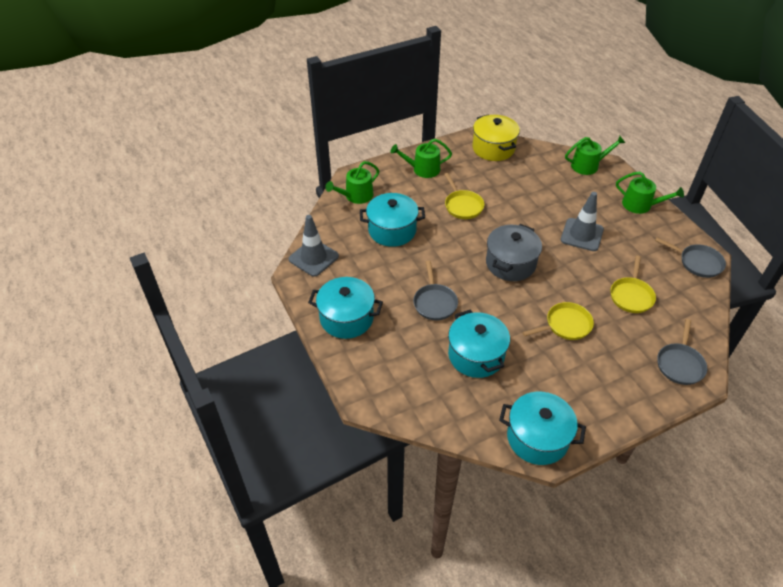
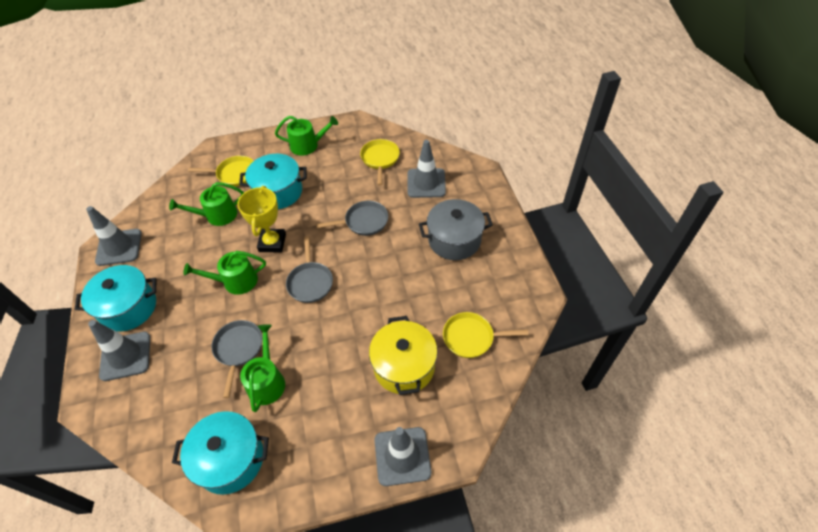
grey traffic cone: [288,215,339,277] [561,192,604,251] = 2 -> [86,206,142,266] [88,320,150,381] [374,427,431,486] [408,140,446,198] = 4
turquoise pot: [308,277,383,339] [360,193,425,247] [448,310,510,378] [499,392,586,465] = 4 -> [75,265,156,332] [172,411,269,495] [239,154,307,209] = 3
yellow trophy: none = 0 -> [237,186,286,252] = 1

